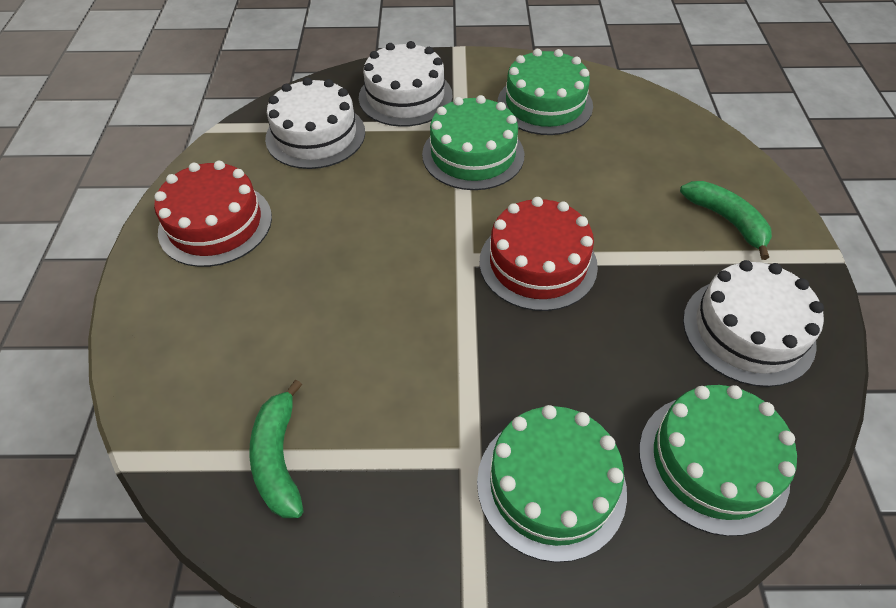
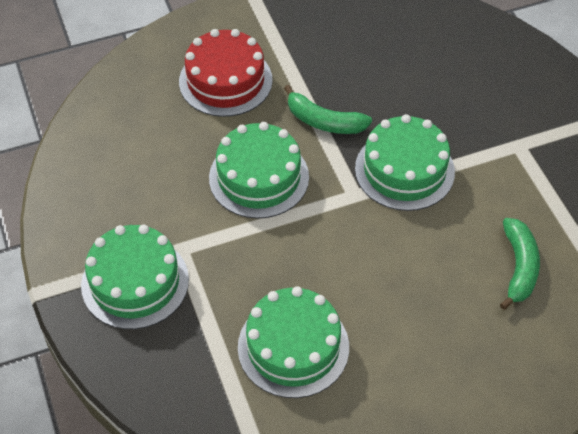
red cake: [154,161,272,267] [479,197,598,311] = 2 -> [179,29,273,117] = 1
white cake: [265,77,365,169] [359,41,452,127] [683,260,824,387] = 3 -> none = 0

